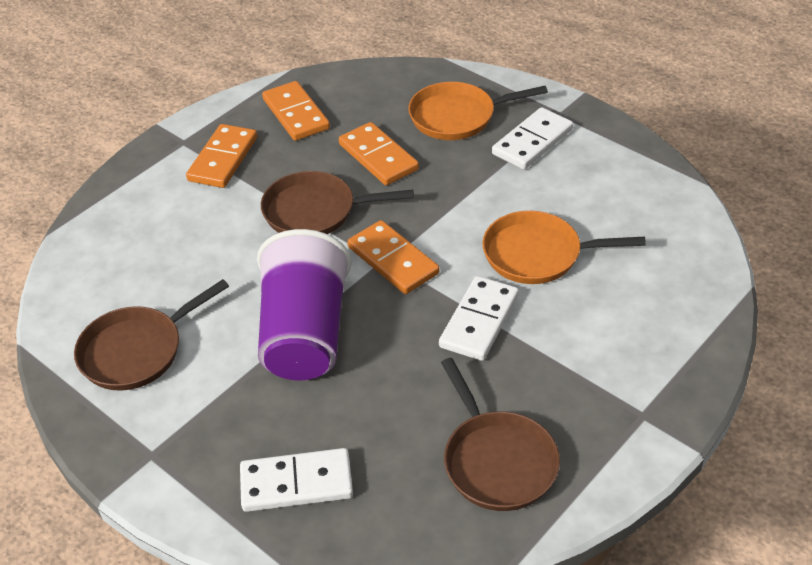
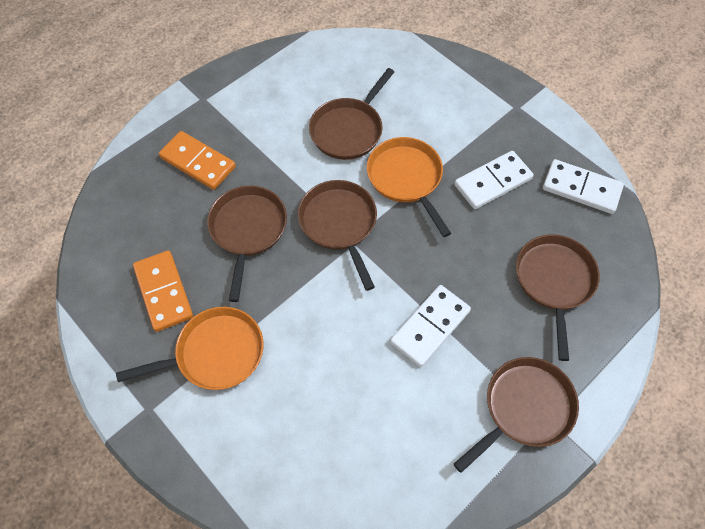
brown pan: [74,279,229,391] [261,171,414,234] [441,358,560,511] = 3 -> [207,186,287,302] [298,180,377,291] [309,68,394,160] [454,357,579,473] [516,235,600,361] = 5
orange domino: [186,124,257,188] [262,81,330,141] [339,122,419,185] [348,220,439,294] = 4 -> [133,251,193,332] [159,131,236,190] = 2
purple cup: [257,229,352,380] = 1 -> none = 0

